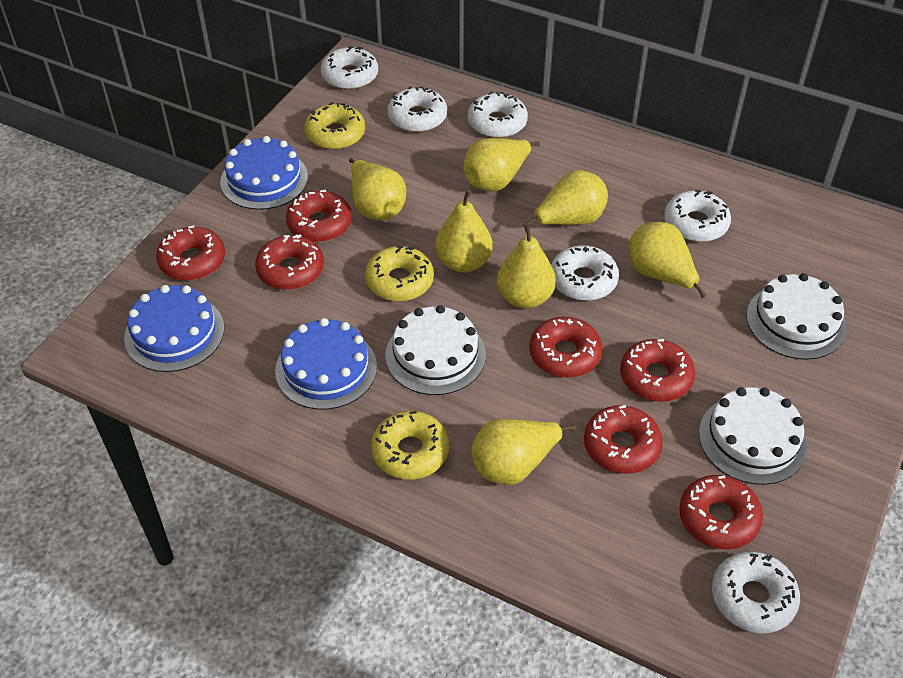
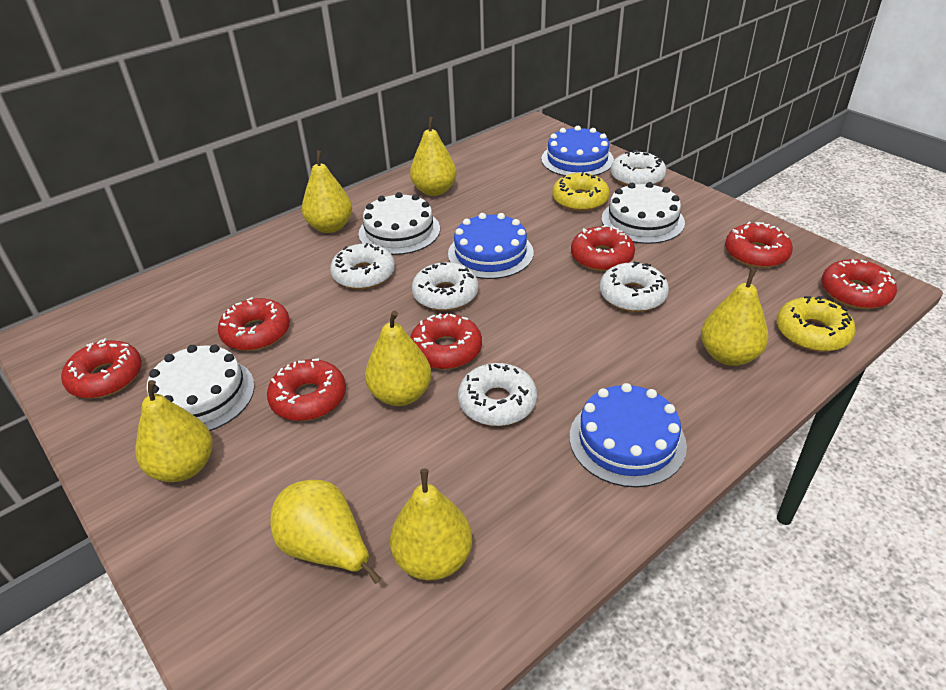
white donut: [321,46,378,90] [387,86,447,132] [468,91,528,138] [551,245,619,301] [664,190,731,242] [712,551,800,633] = 6 -> [330,243,395,289] [412,262,478,311] [458,363,537,426] [600,261,669,312] [611,150,666,186] = 5
yellow donut: [304,102,365,150] [365,246,434,302] [371,411,449,480] = 3 -> [552,172,610,211] [777,296,856,352] = 2

